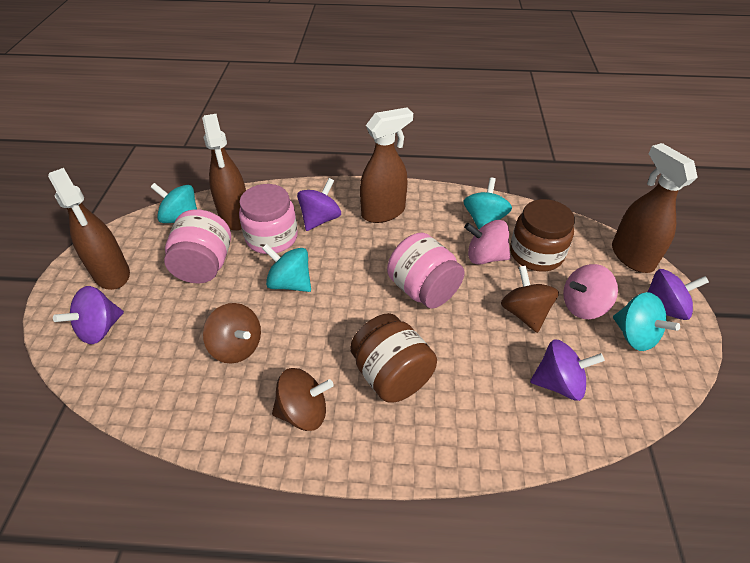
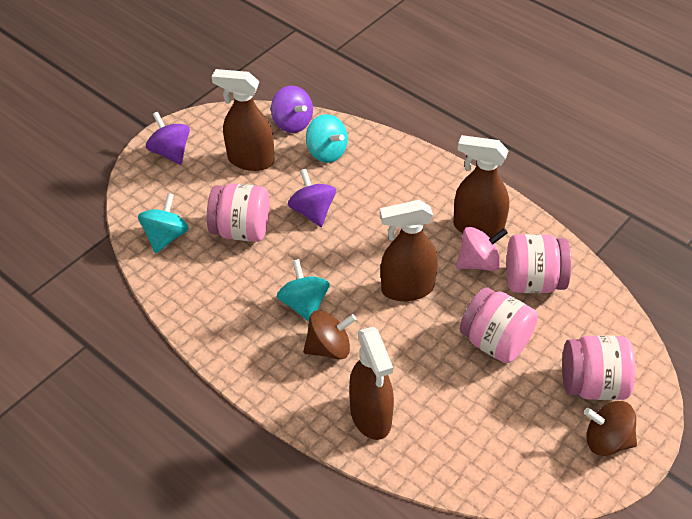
brown jar: [350,313,437,403] [510,199,575,272] = 2 -> none = 0
brown spinning top: [203,303,261,364] [272,368,334,431] [501,266,559,333] = 3 -> [303,310,357,359] [584,401,637,456] = 2
pink jar: [164,209,231,283] [239,184,298,254] [387,232,465,309] = 3 -> [207,183,270,242] [460,287,538,363] [507,234,571,293] [562,335,635,400] = 4
pink spinning top: [464,220,511,264] [563,264,618,319] = 2 -> [456,227,508,271] = 1
purple spinning top: [53,286,124,344] [297,178,341,231] [530,339,605,401] [647,269,709,320] = 4 -> [146,112,190,164] [271,86,313,133] [288,169,336,227] = 3
turquoise spinning top: [151,183,197,223] [262,244,311,292] [463,178,512,229] [613,292,680,351] = 4 -> [138,193,189,253] [277,259,330,322] [306,114,348,163] = 3

